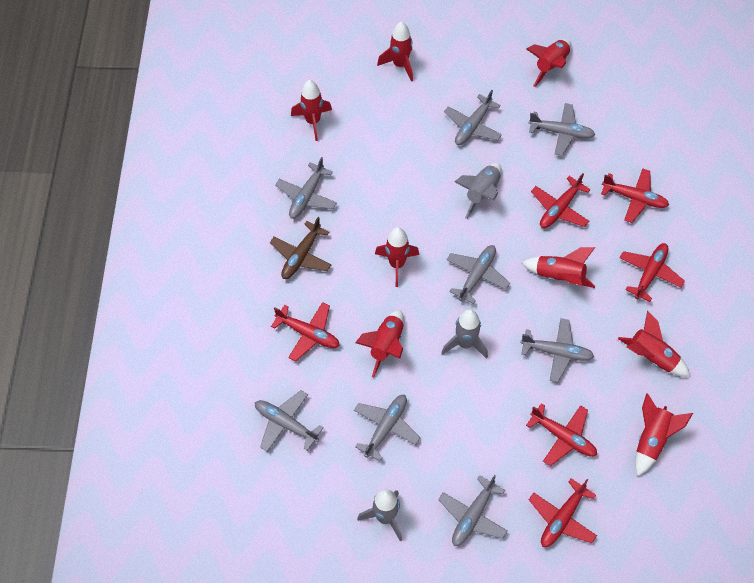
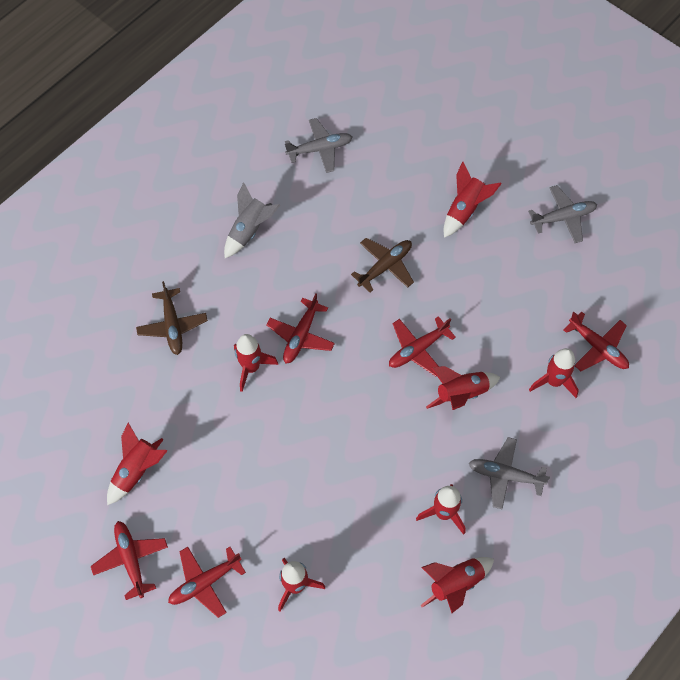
brown plane: [270,217,332,279] = 1 -> [136,281,208,355] [351,238,414,293] = 2
grey plane: [255,390,324,452] [275,157,337,219] [354,395,420,461] [438,475,508,546] [444,90,502,145] [447,245,510,304] [520,318,594,382] [529,103,595,156] = 8 -> [285,118,352,173] [469,437,550,509] [528,185,597,243] = 3
grey rocket: [357,489,402,541] [441,309,488,359] [454,163,502,219] = 3 -> [224,182,280,258] = 1
red plane: [271,302,340,362] [526,403,597,466] [529,478,597,547] [531,173,591,228] [601,168,669,223] [620,243,685,302] = 6 -> [91,521,168,600] [168,547,246,618] [266,293,335,363] [389,316,456,376] [563,312,629,371] = 5

